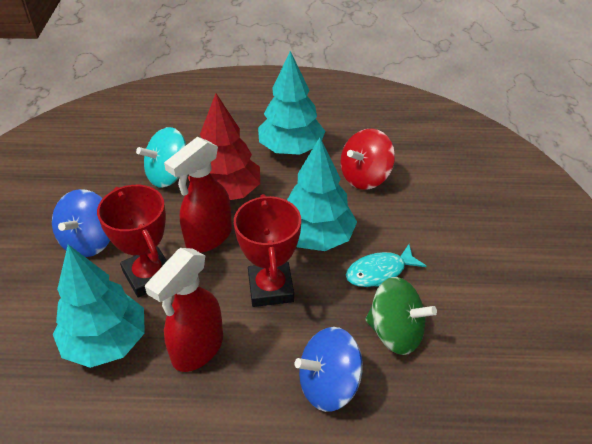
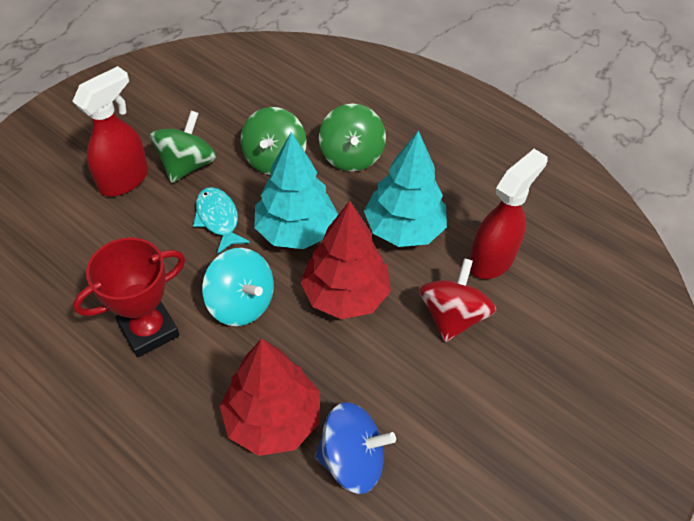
blue spinning top: [52,189,110,257] [295,327,363,412] = 2 -> [315,402,396,494] = 1
green spinning top: [365,277,437,355] = 1 -> [150,111,217,183] [241,107,306,175] [319,104,386,172] = 3
red tree: [188,93,260,200] = 1 -> [219,338,320,456] [300,201,391,319] = 2
red trophy: [97,185,167,298] [234,194,301,307] = 2 -> [73,238,185,358] = 1
turquoise tree: [53,245,145,368] [258,51,325,155] [287,137,357,251] = 3 -> [254,132,338,249] [364,130,447,247] = 2

